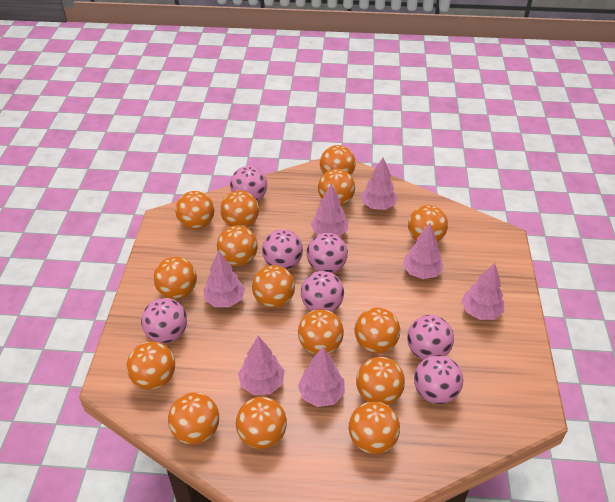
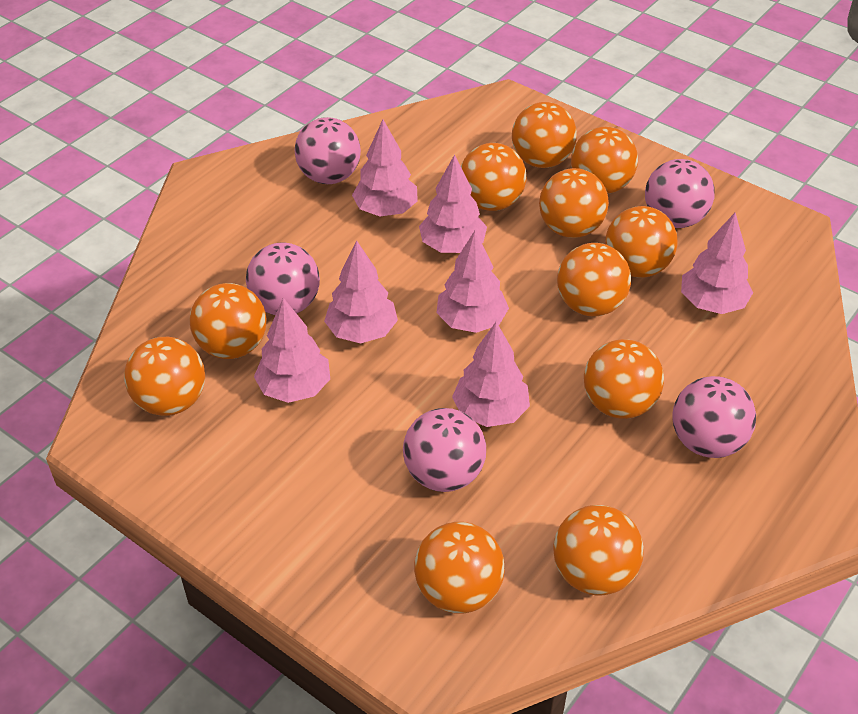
orange ball: [126,341,175,390] [153,257,197,299] [168,392,219,445] [175,191,214,230] [217,225,258,266] [220,190,259,228] [236,397,287,449] [252,265,295,308] [298,309,344,355] [318,169,355,206] [320,145,356,175] [349,401,400,454] [355,308,400,354] [356,357,405,405] [408,205,448,242] = 15 -> [124,337,205,416] [190,283,267,359] [414,522,505,614] [461,143,526,211] [512,102,577,168] [539,168,609,238] [553,505,644,596] [557,243,631,317] [571,127,638,194] [584,339,664,419] [605,206,678,278] = 11
pink ball: [141,298,187,343] [230,166,267,201] [262,229,303,270] [301,271,344,312] [307,233,348,273] [407,315,454,360] [414,355,463,404] = 7 -> [246,242,320,315] [294,117,361,184] [403,408,486,492] [645,159,715,228] [672,376,756,458] = 5

